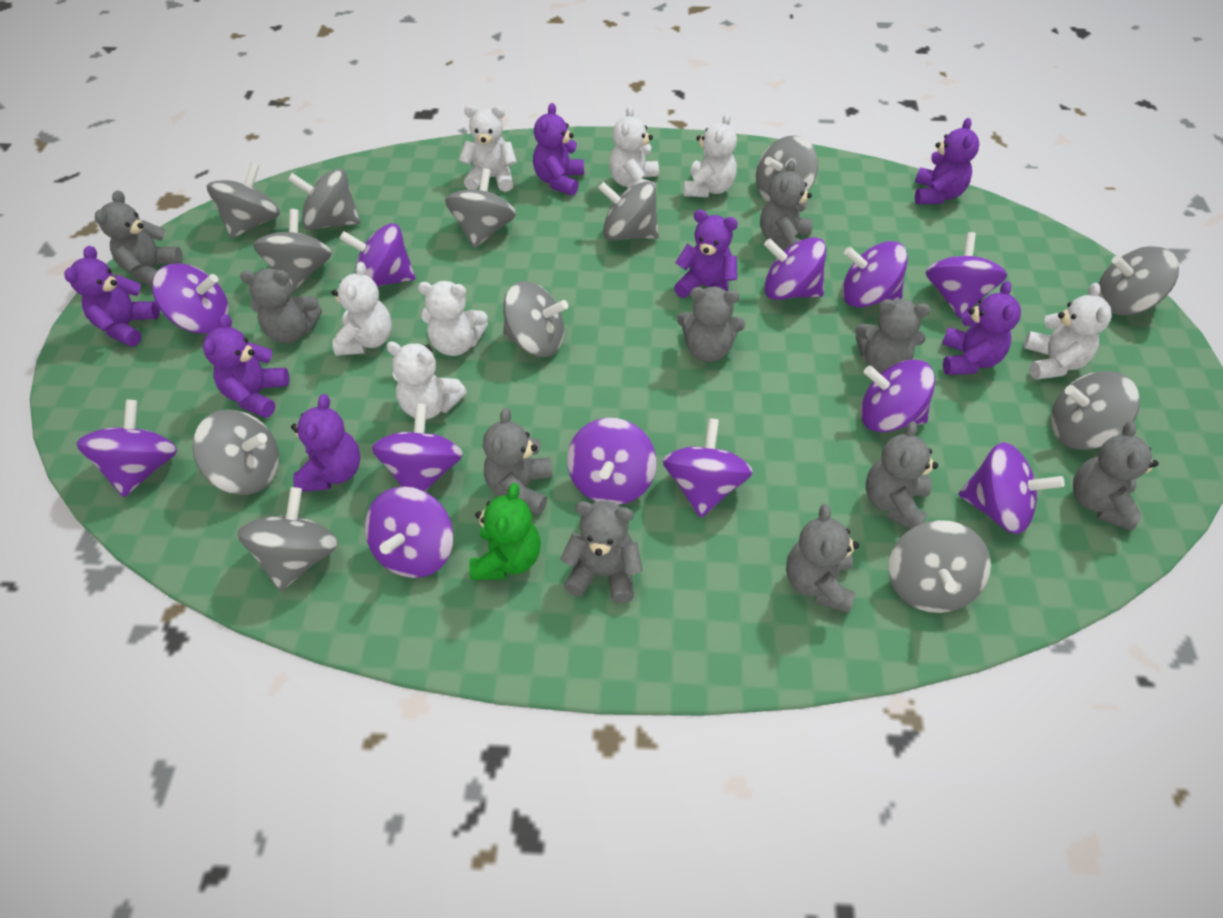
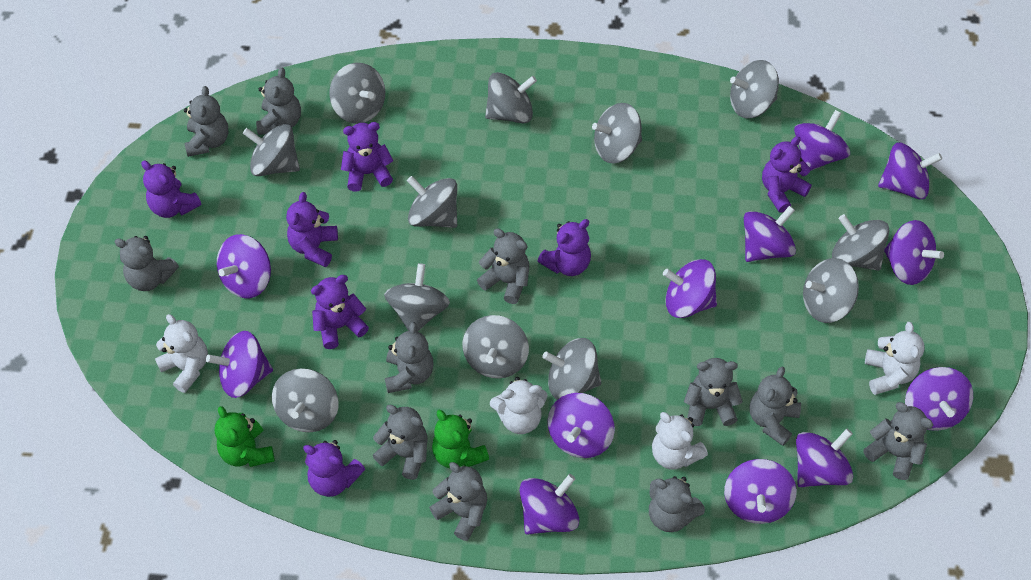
green teddy bear: [469,483,541,580] = 1 -> [215,406,275,467] [432,410,489,468] = 2
grey teddy bear: [95,190,183,286] [240,269,322,343] [483,408,553,515] [560,501,642,603] [677,287,745,362] [760,160,813,251] [786,504,859,613] [855,299,930,374] [866,421,938,530] [1073,421,1159,531] = 10 -> [114,236,179,291] [184,86,228,157] [256,67,301,135] [372,405,428,480] [385,322,434,393] [429,462,487,541] [477,229,529,304] [649,476,705,532] [684,358,743,426] [750,367,801,446] [863,402,933,480] = 11
white teddy bear: [332,262,392,356] [386,341,467,419] [418,281,488,356] [459,105,517,192] [609,106,659,189] [684,113,737,197] [1023,283,1112,380] = 7 -> [155,314,208,393] [490,377,548,434] [652,412,708,469] [865,322,924,395] = 4

